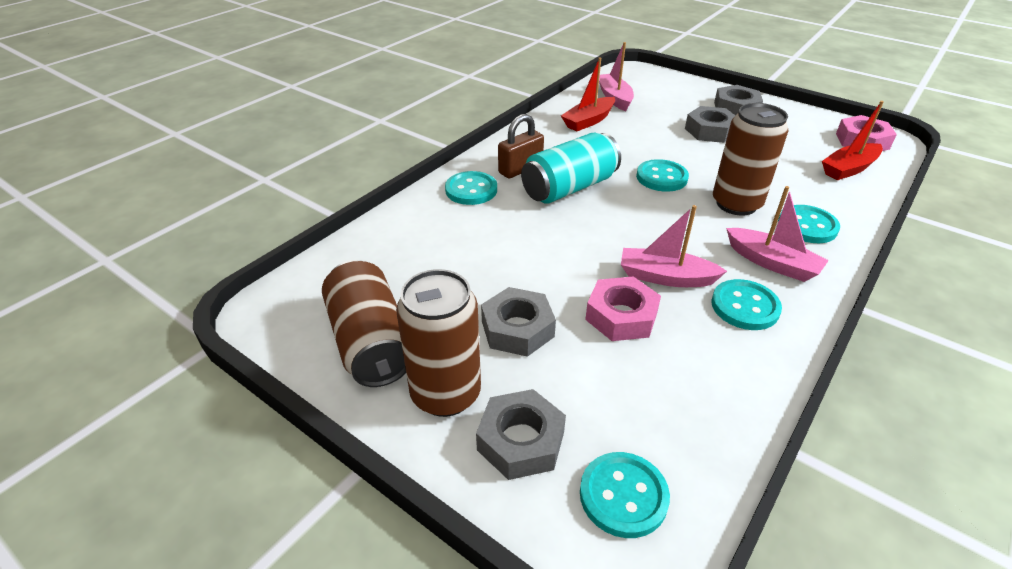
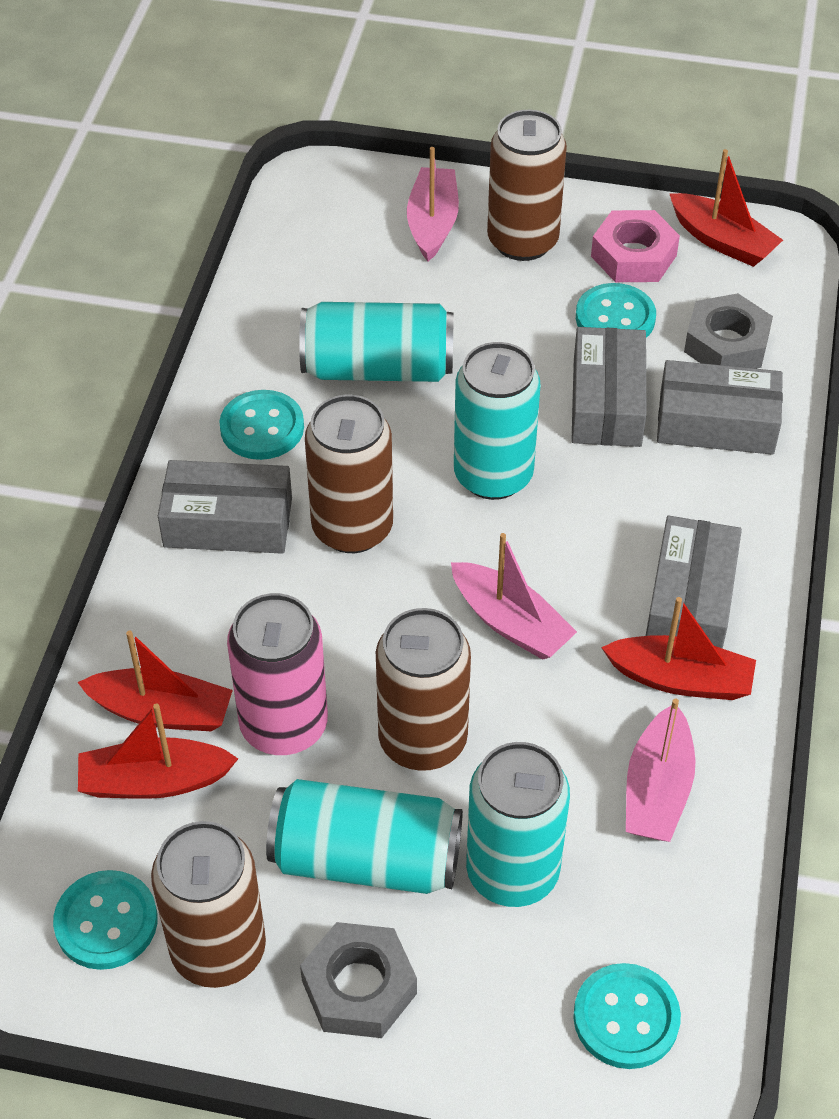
brown can: [322,260,406,387] [396,269,481,417] [713,103,789,215] = 3 -> [151,821,266,988] [305,395,393,553] [376,608,471,771] [487,110,567,261] = 4
brown padlock: [498,114,544,179] = 1 -> none = 0
grey box: none = 0 -> [158,460,292,554] [571,327,646,447] [646,516,742,649] [657,360,783,455] = 4
grey nut: [476,389,566,480] [481,287,556,357] [685,106,735,143] [714,85,763,116] = 4 -> [300,922,417,1038] [684,293,773,369] = 2
pink can: none = 0 -> [227,593,328,755] = 1
pink nut: [585,276,661,341] [836,115,897,151] = 2 -> [591,210,680,282] = 1
red boat: [561,58,615,132] [822,101,884,180] = 2 -> [78,631,233,731] [78,703,238,799] [601,597,756,700] [670,149,783,267] = 4
turquoise button: [445,171,497,205] [580,452,670,538] [636,159,689,192] [711,279,782,330] [778,205,840,243] = 5 -> [53,870,158,970] [219,390,304,460] [573,963,681,1069] [576,283,656,338] = 4
turquoise can: [521,133,621,204] = 1 -> [266,779,463,894] [299,302,454,382] [454,342,541,500] [466,742,570,907] = 4

